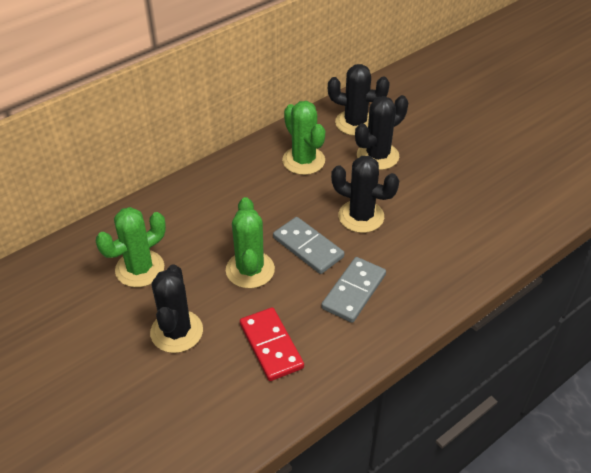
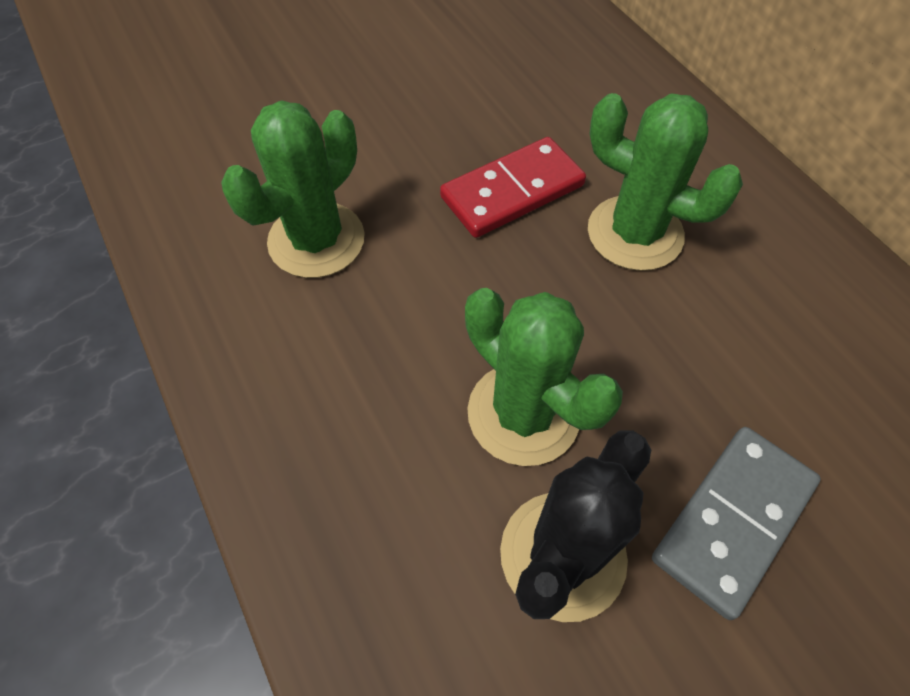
black cactus: [150,264,203,353] [328,64,390,136] [331,156,399,233] [355,95,408,170] = 4 -> [500,430,651,622] = 1
grey domino: [273,217,344,274] [321,257,386,323] = 2 -> [652,427,821,620] = 1

